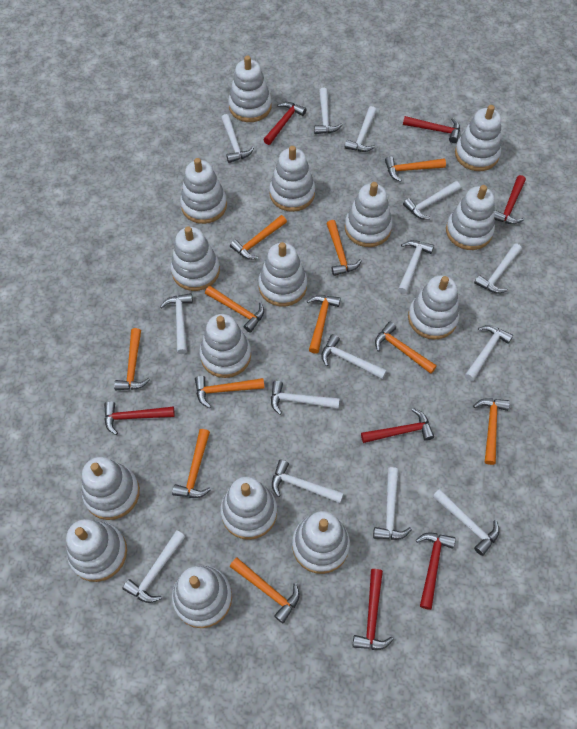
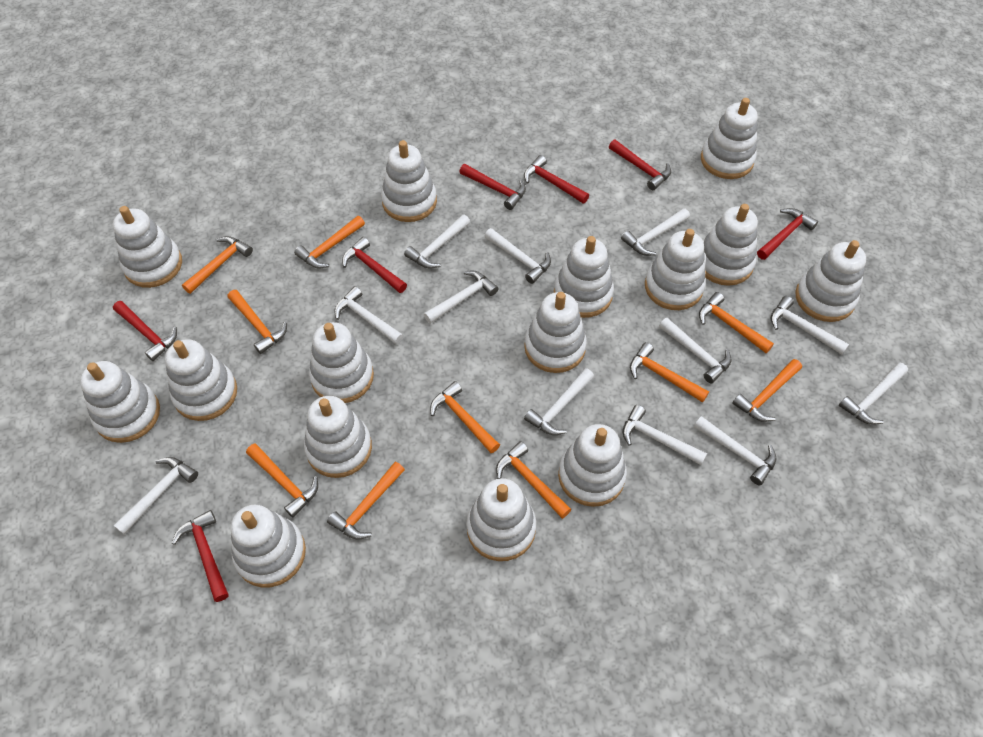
orange hammer: [114,328,150,390] [172,429,211,498] [195,376,264,408] [205,286,264,332] [230,215,287,260] [230,557,300,623] [307,295,341,354] [327,220,362,276] [375,322,437,374] [385,156,446,182] [473,398,510,465] = 11 -> [182,236,253,294] [228,290,287,354] [246,443,318,517] [294,216,365,268] [327,462,405,540] [430,381,500,453] [496,441,571,519] [630,342,709,403] [699,292,774,353] [732,359,802,422] = 10
white hammer: [122,530,186,603] [160,293,193,354] [221,114,254,163] [271,381,340,415] [272,460,344,503] [314,88,343,134] [321,334,387,379] [345,106,377,152] [373,467,412,540] [398,240,434,294] [403,181,461,219] [432,489,499,556] [465,325,513,381] [474,243,522,293] = 14 -> [113,457,198,535] [334,286,404,345] [404,215,470,269] [424,271,498,324] [485,228,551,284] [524,368,594,435] [621,208,690,256] [623,405,707,465] [659,318,731,383] [694,416,777,485] [770,296,849,355] [839,362,908,425] = 12

